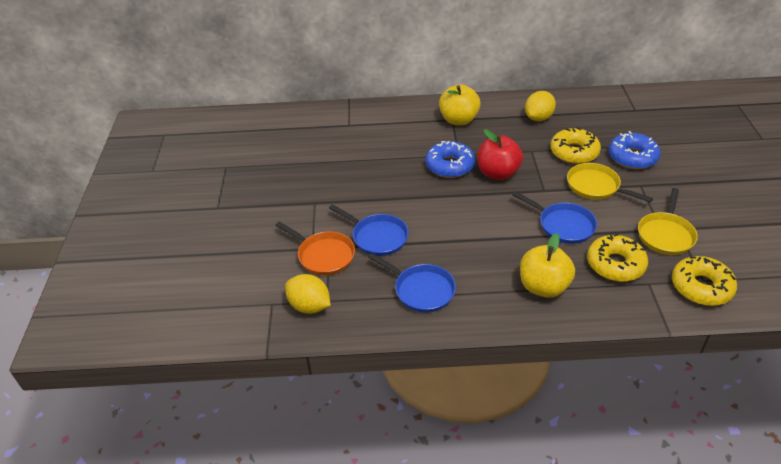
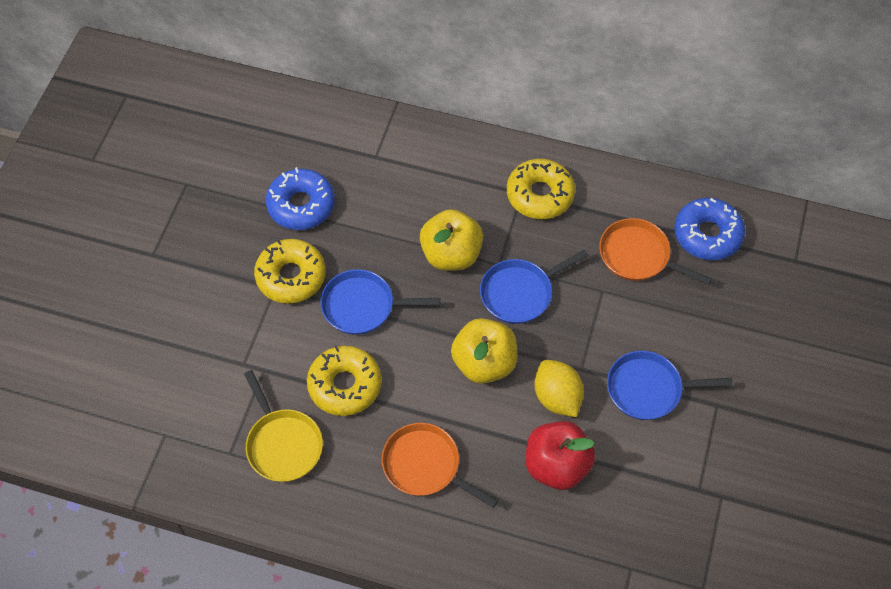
orange pan: [275,222,355,275] = 1 -> [382,423,498,508] [599,218,712,285] = 2
yellow lemon: [285,274,331,314] [525,91,556,121] = 2 -> [534,360,584,417] = 1
yellow pan: [567,163,653,203] [638,188,698,255] = 2 -> [244,370,323,482] = 1

